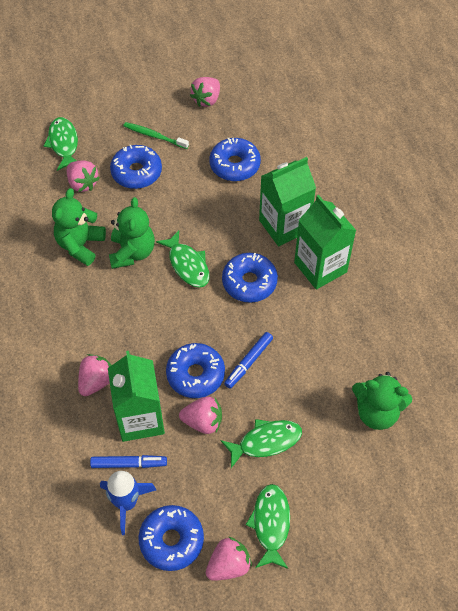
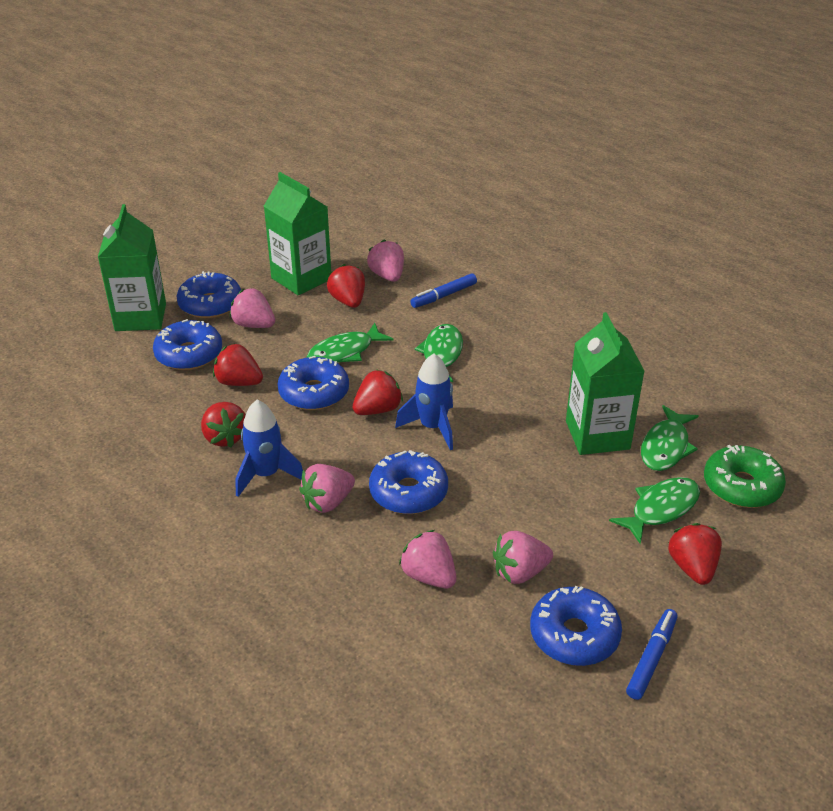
blue rocket: [100,471,156,535] = 1 -> [236,400,303,497] [395,354,453,450] = 2
green donut: none = 0 -> [704,445,786,508] = 1
green teddy bear: [52,188,106,266] [109,197,155,269] [352,372,412,430] = 3 -> none = 0
green toothbrush: [123,122,189,149] = 1 -> none = 0
red strawberry: none = 0 -> [201,402,246,447] [213,343,263,386] [327,264,365,308] [352,369,403,415] [668,523,722,585] = 5

